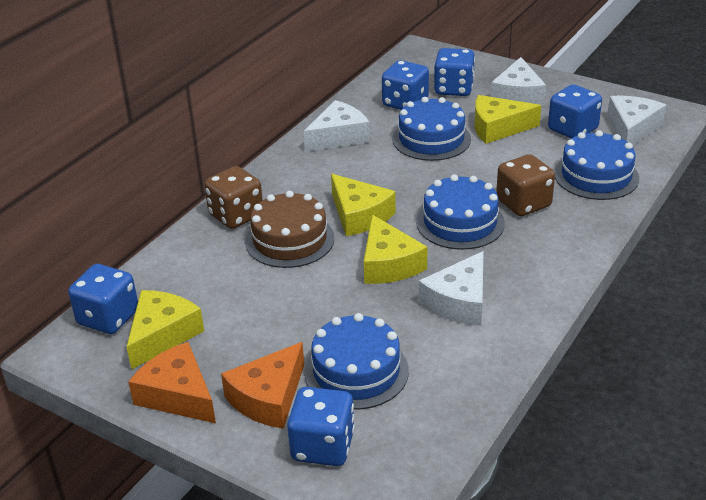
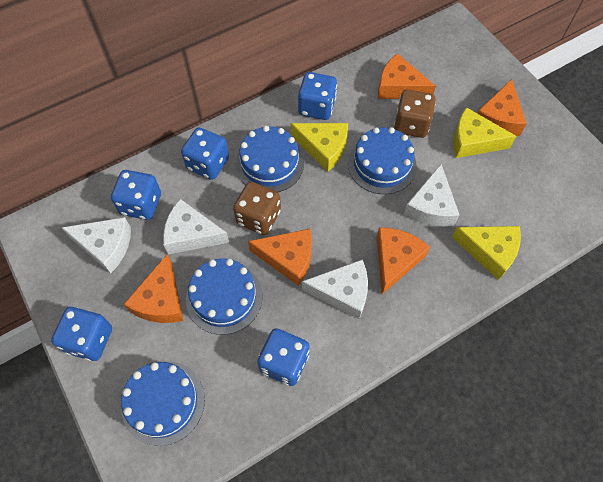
brown cake: [245,191,334,268] = 1 -> none = 0
orange cheese: [128,342,216,423] [221,342,304,429] = 2 -> [124,254,184,323] [248,229,312,286] [376,227,430,294] [378,53,436,99] [477,79,527,136] = 5
yellow cheese: [126,290,204,370] [331,174,396,236] [364,215,428,284] [474,95,541,144] = 4 -> [291,123,348,172] [452,226,521,280] [453,107,516,158] = 3

